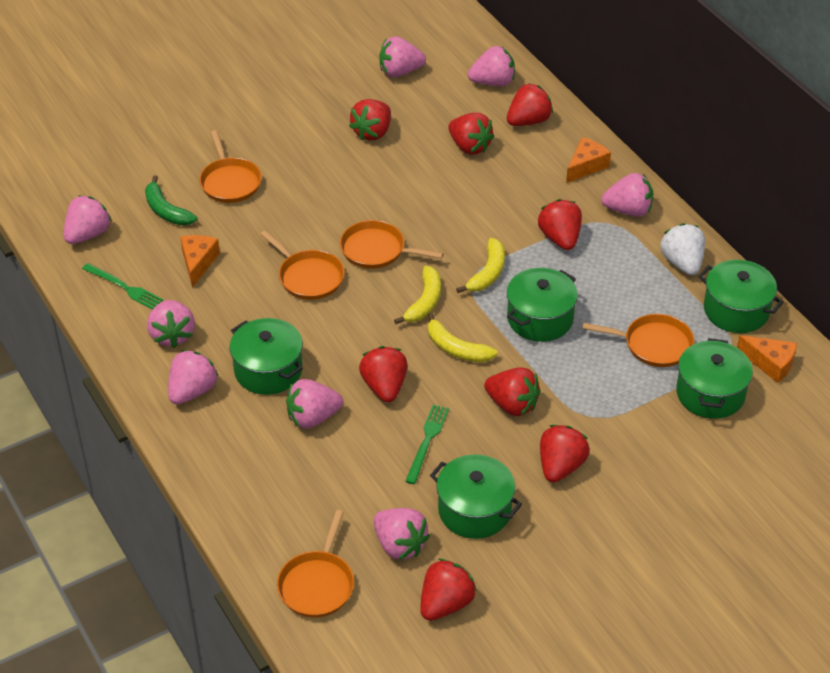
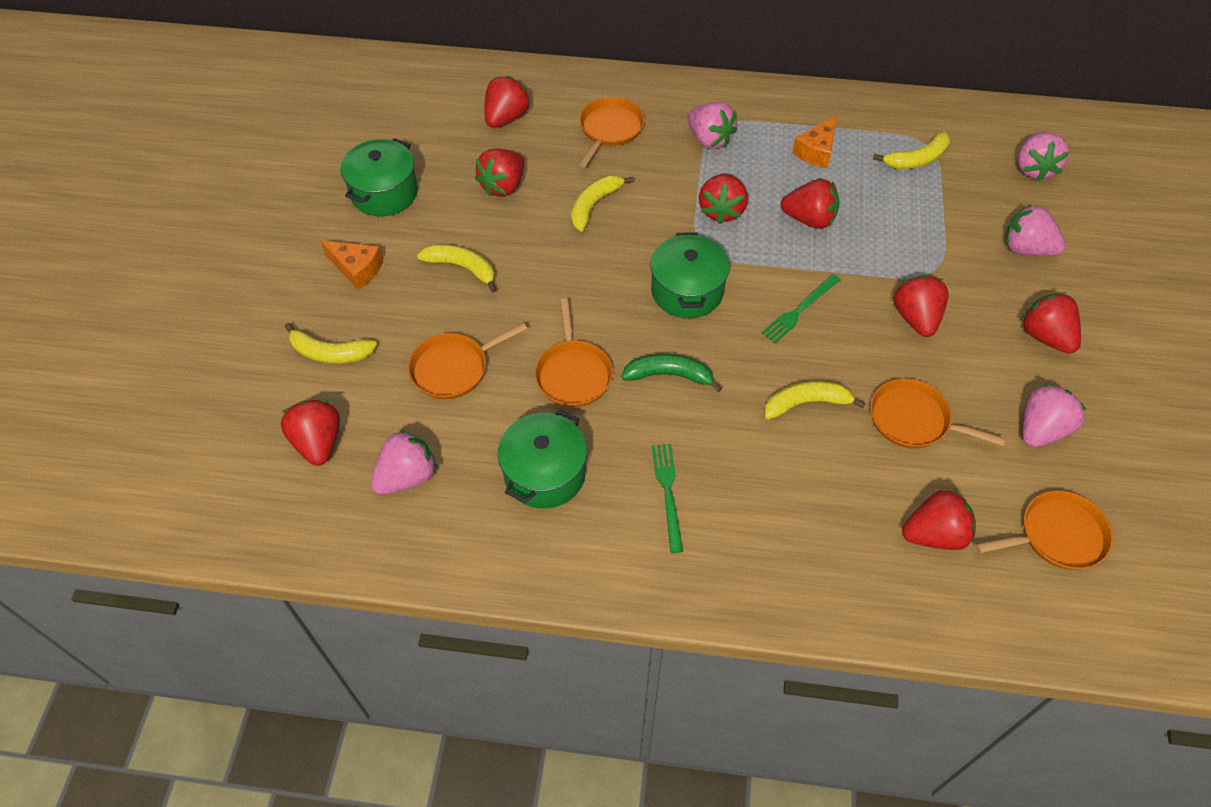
green pot: [230,318,303,395] [430,454,522,539] [507,268,578,342] [676,338,753,419] [698,260,784,333] = 5 -> [340,138,418,216] [498,409,587,509] [650,232,730,318] = 3
orange cheese: [180,235,220,287] [566,137,611,183] [737,335,797,383] = 3 -> [321,240,383,290] [792,115,837,168] = 2
pink strawberry: [63,195,112,244] [147,300,195,348] [168,350,218,404] [286,379,343,428] [374,508,430,560] [380,36,426,77] [468,46,515,86] [601,173,653,217] = 8 -> [371,430,438,494] [687,102,737,149] [1005,204,1066,256] [1018,132,1069,181] [1022,383,1086,447] = 5
white strawberry: [660,223,705,275] = 1 -> none = 0
yellow banana: [394,266,441,324] [428,312,498,362] [456,238,505,293] = 3 -> [285,323,377,364] [417,244,497,292] [571,175,634,232] [764,381,866,420] [873,131,950,169] = 5

